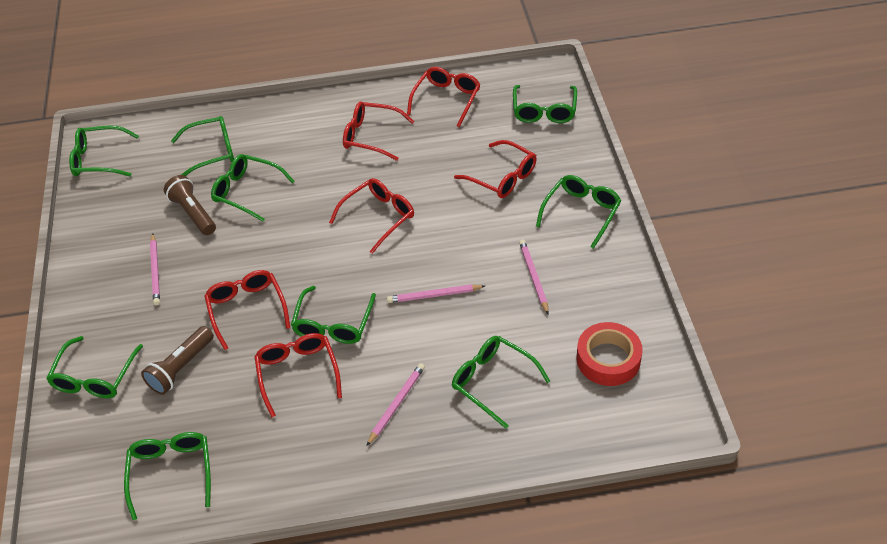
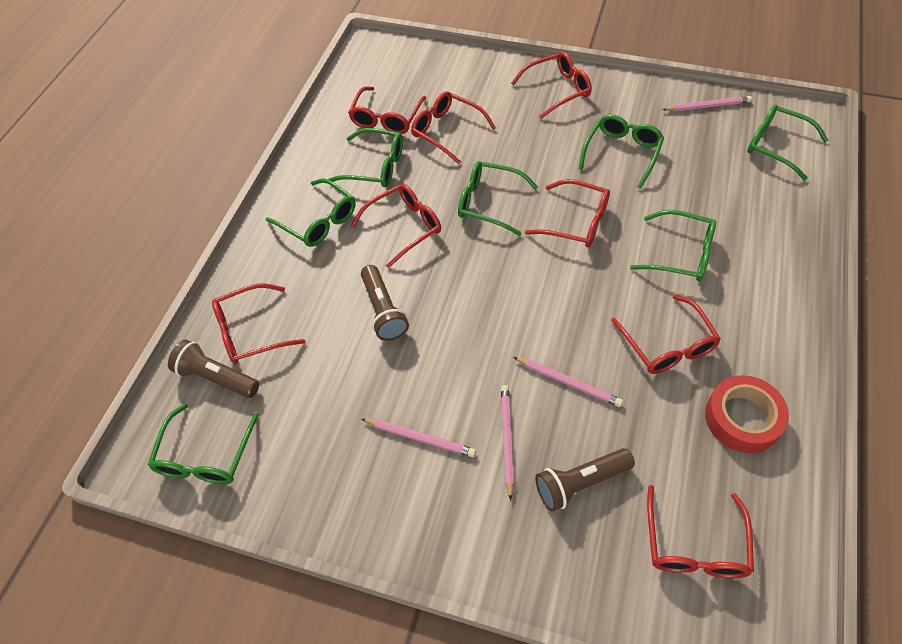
brown flashlight: [141,326,214,395] [164,175,216,235] = 2 -> [168,339,259,398] [361,265,409,341] [535,448,635,512] = 3
green glasses: [46,336,143,398] [69,126,139,177] [124,432,211,520] [171,116,234,176] [211,154,295,222] [291,286,376,344] [452,336,550,429] [513,85,577,123] [536,175,621,249] = 9 -> [148,403,259,484] [266,178,356,247] [328,128,403,187] [458,161,538,236] [579,114,664,189] [630,210,716,281] [747,104,828,180] = 7
red glasses: [204,270,290,350] [254,333,342,417] [329,178,414,254] [343,102,415,161] [407,67,481,127] [454,140,537,198] = 6 -> [212,283,305,364] [348,87,426,134] [351,184,441,268] [411,91,496,164] [511,51,592,119] [525,179,610,248] [611,295,721,374] [647,485,754,578] = 8

